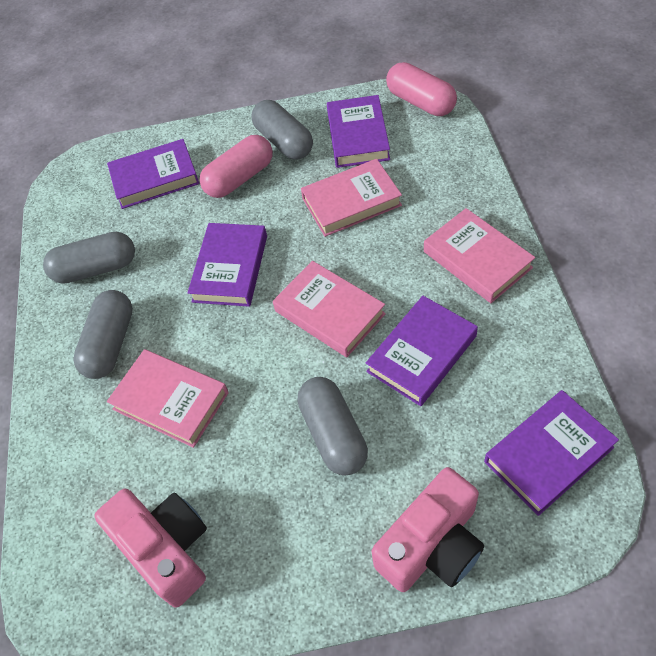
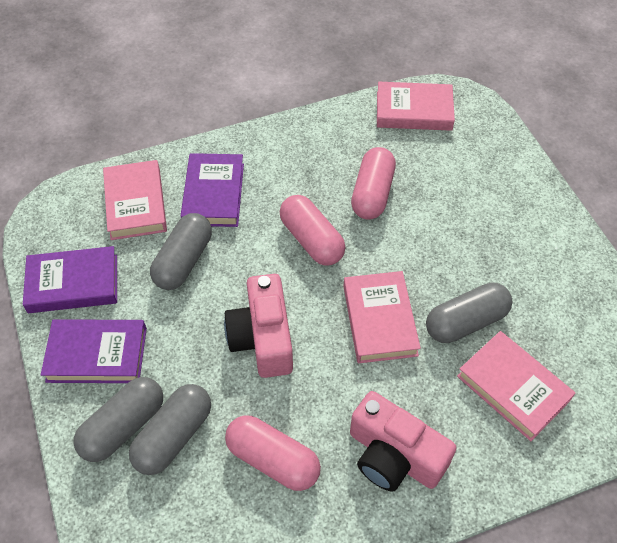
pink capsule: [200,135,273,198] [386,62,457,116] = 2 -> [225,416,321,491] [280,195,345,265] [351,147,396,220] = 3
purple book: [107,139,199,209] [188,223,267,307] [327,95,390,168] [366,296,478,406] [484,390,619,516] = 5 -> [23,246,117,313] [41,319,147,383] [181,153,244,227] = 3

